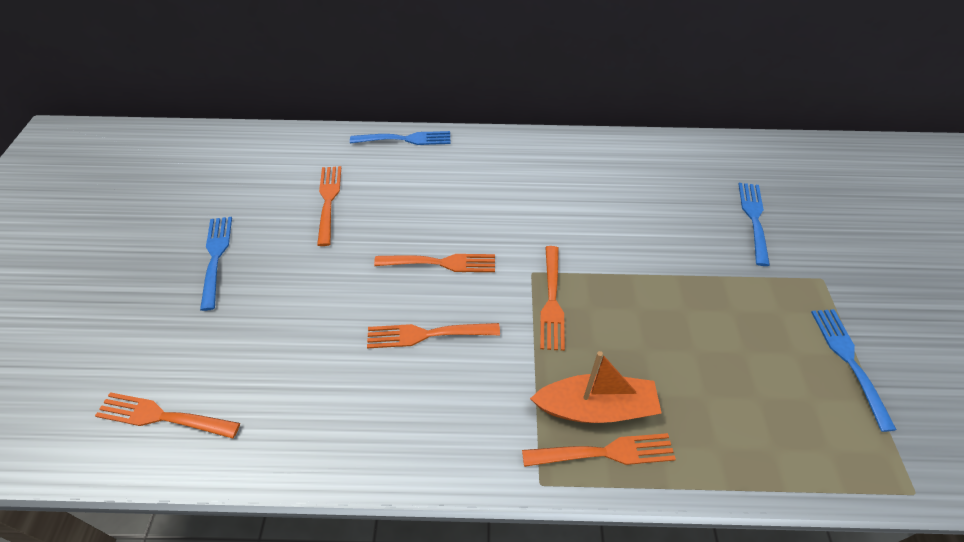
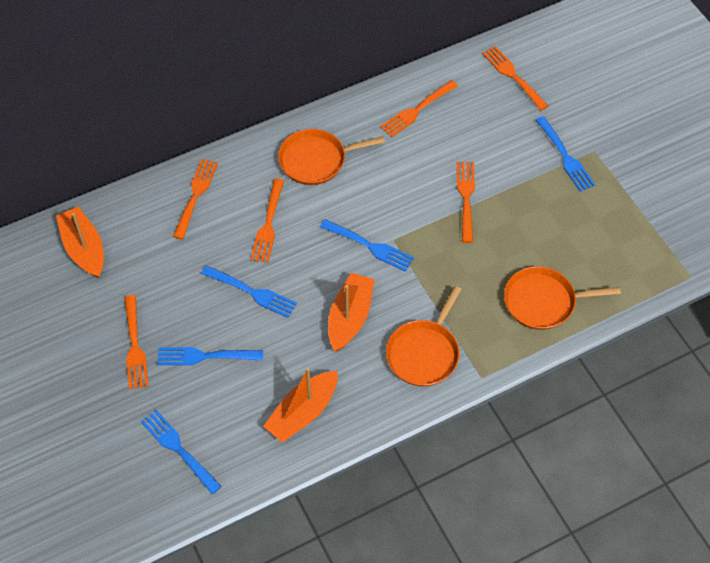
blue fork: [200,217,232,311] [350,131,451,145] [738,183,770,266] [811,309,897,432] = 4 -> [141,410,222,494] [157,347,263,365] [201,265,297,318] [320,219,414,272] [536,116,595,192] = 5
orange boat: [530,351,662,423] = 1 -> [56,206,104,278] [263,368,338,443] [328,273,375,351] = 3
orange pan: none = 0 -> [278,129,385,185] [386,286,462,387] [504,266,621,330] = 3

